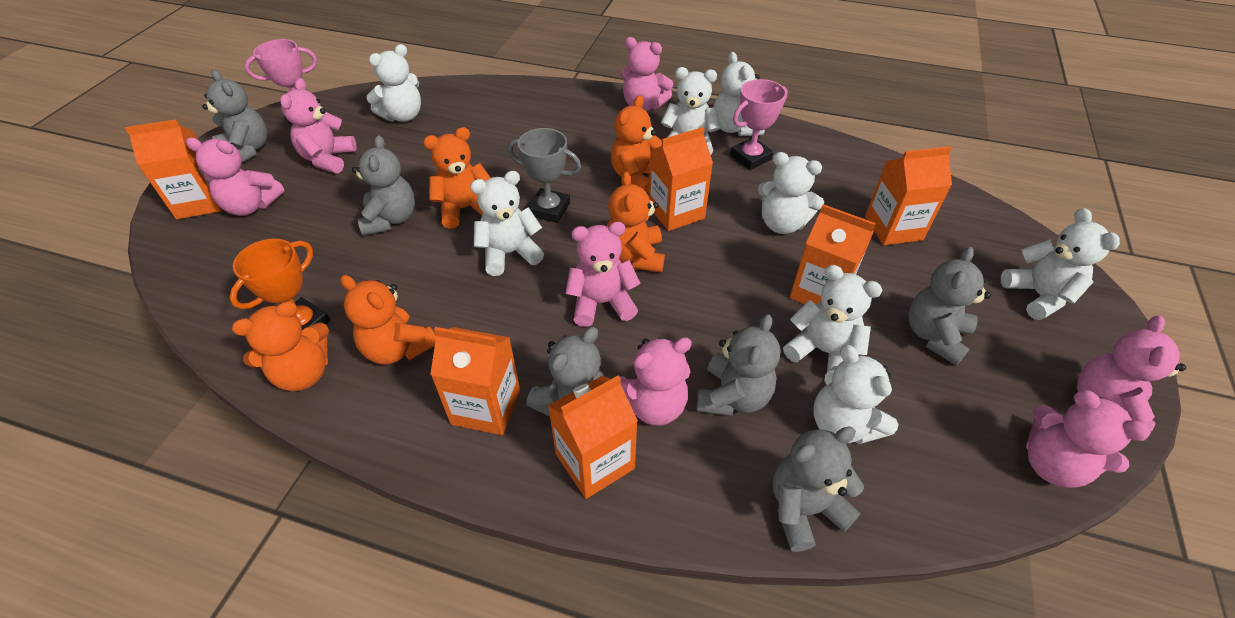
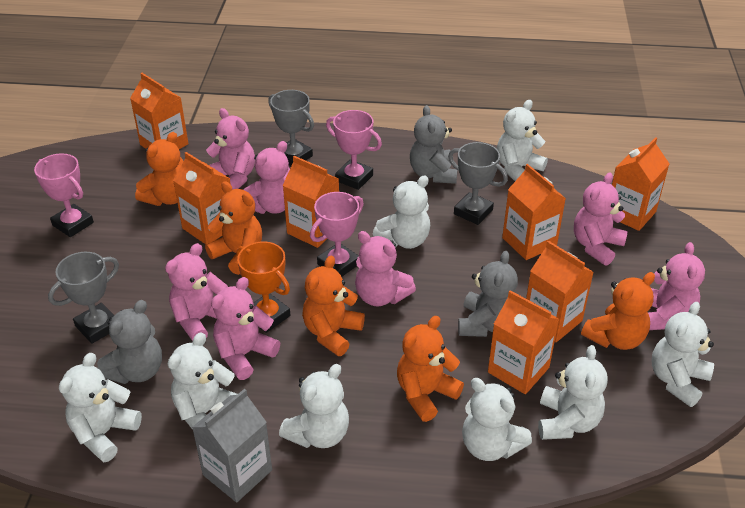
grey carton: none = 0 -> [192,389,272,503] = 1
grey teddy bear: [202,70,267,163] [352,135,415,236] [526,327,604,416] [696,314,781,416] [773,426,864,552] [908,247,991,366] = 6 -> [97,300,162,384] [410,105,457,184] [458,251,518,337] = 3
grey trophy: [508,128,581,223] = 1 -> [48,252,119,344] [268,90,314,166] [448,142,508,225] = 3
orange carton: [125,119,222,219] [430,327,520,435] [548,375,638,499] [649,127,713,231] [789,204,875,305] [865,146,952,245] = 6 -> [130,73,188,149] [173,152,231,244] [282,156,339,248] [488,290,559,394] [502,164,566,260] [526,240,594,342] [612,137,669,231] = 7
pink trophy: [245,39,317,125] [730,79,788,170] = 2 -> [34,153,94,237] [310,192,364,277] [326,110,382,190] = 3

